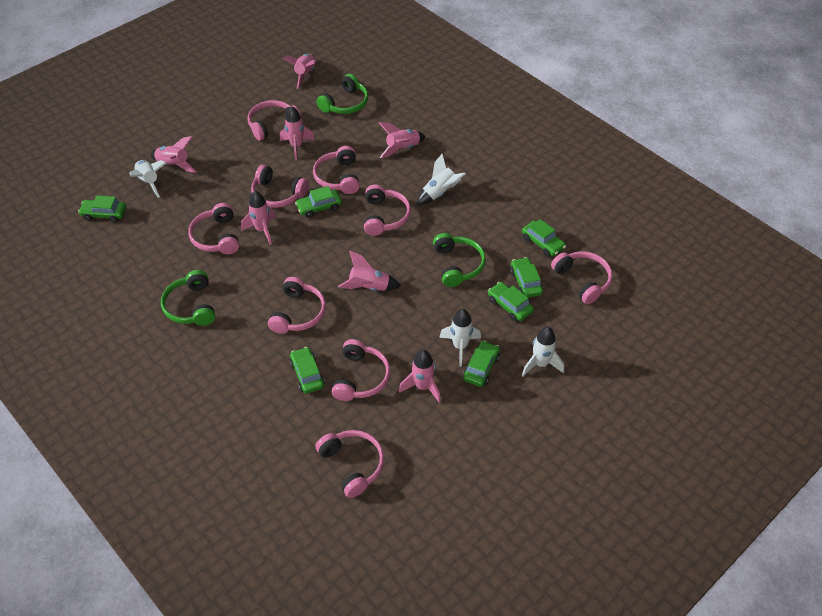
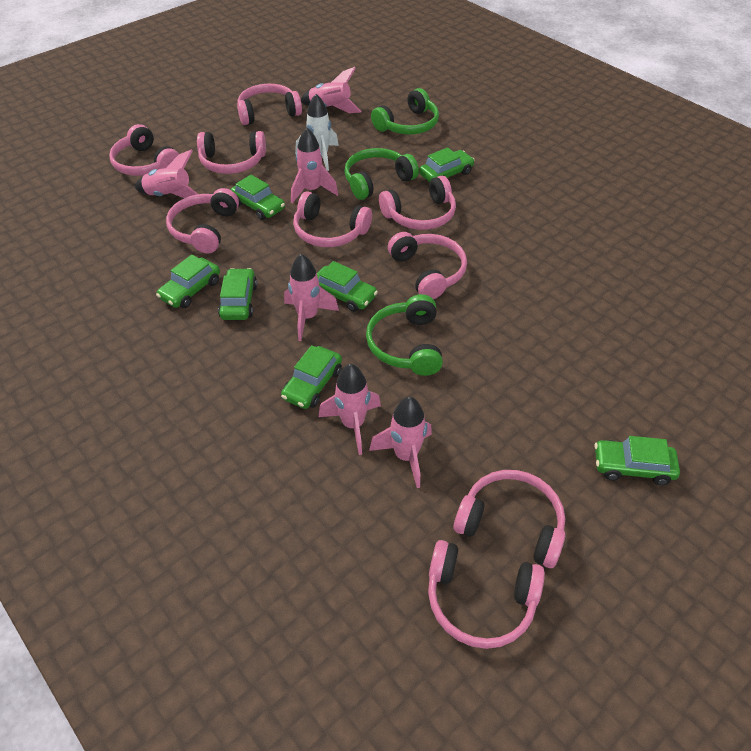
pink rocket: [151,136,197,173] [241,191,276,245] [280,106,315,160] [282,54,316,89] [338,251,401,291] [379,122,426,158] [399,350,441,403] = 7 -> [135,150,198,198] [284,254,339,341] [291,128,338,204] [301,67,362,113] [319,364,381,455] [369,397,432,488] = 6
white rocket: [129,160,166,198] [417,154,466,205] [439,309,481,366] [522,327,564,377] = 4 -> [295,94,339,171] = 1

